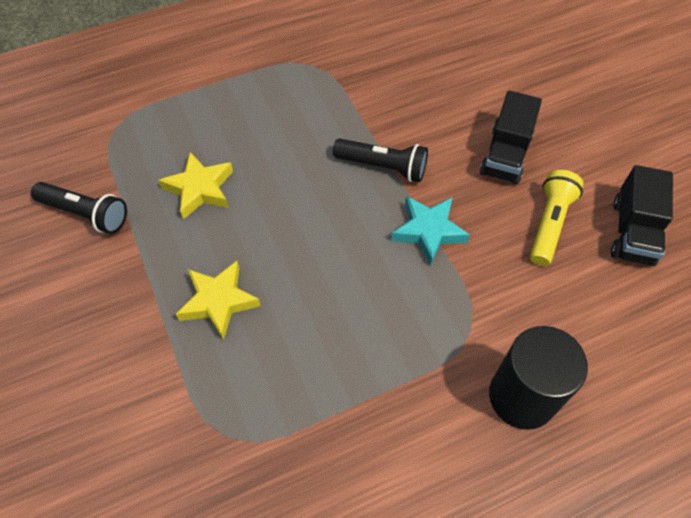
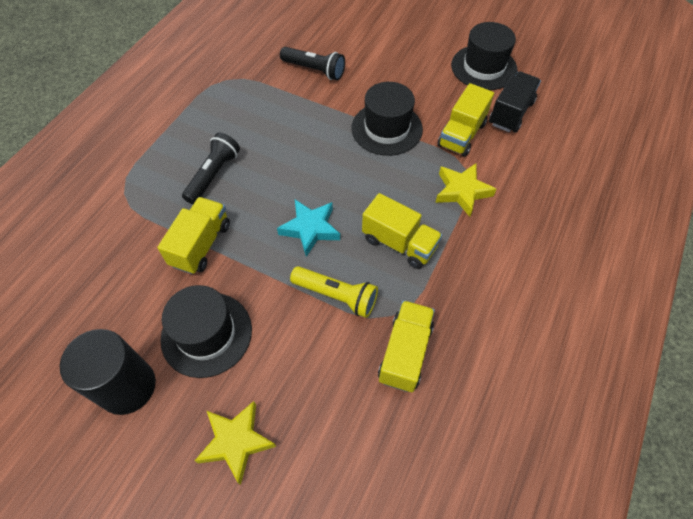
black hat: none = 0 -> [160,285,252,378] [351,82,423,156] [451,22,517,90] = 3
black truck: [480,91,542,184] [611,165,673,266] = 2 -> [489,71,541,133] = 1
yellow truck: none = 0 -> [157,197,230,274] [362,193,442,269] [378,300,435,392] [437,83,494,157] = 4

